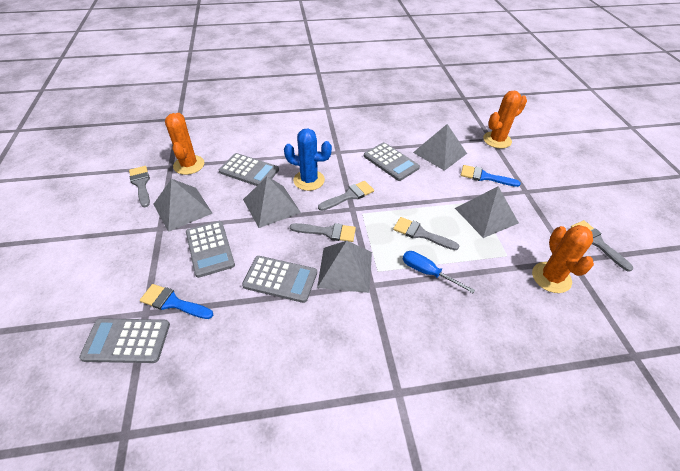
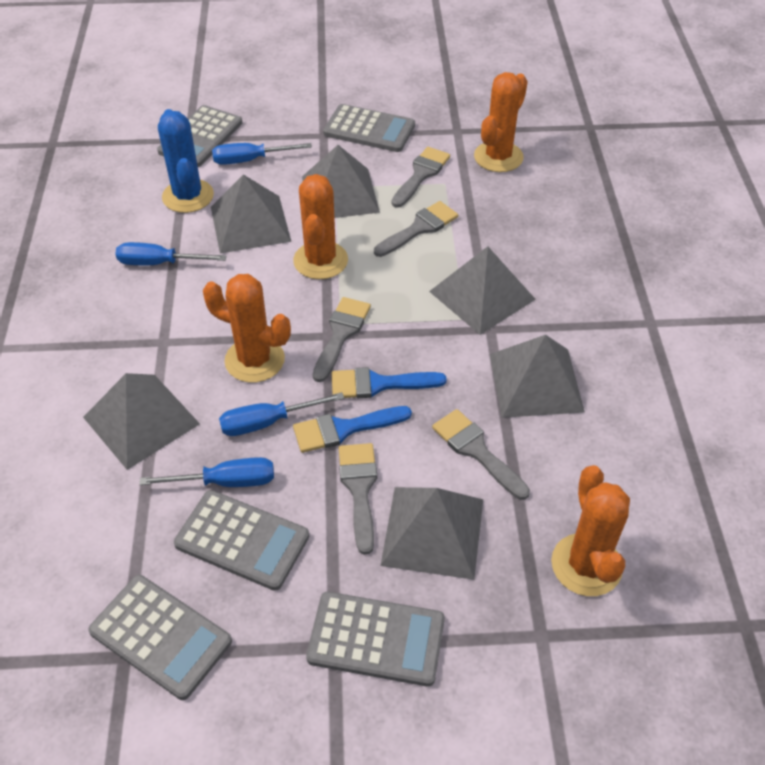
blue screwdriver: [403,251,475,293] = 1 -> [115,242,227,265] [139,457,274,487] [212,143,312,165] [219,392,344,436] = 4
grey pyramid: [153,179,213,232] [243,176,301,228] [317,241,372,293] [413,124,467,171] [455,186,519,238] = 5 -> [83,373,200,470] [211,174,291,253] [302,145,380,218] [380,487,483,580] [429,246,536,335] [490,335,585,418] = 6
orange cactus: [165,113,204,175] [483,90,527,149] [532,225,594,293] = 3 -> [203,274,291,383] [293,174,348,279] [474,72,528,172] [551,465,630,596] = 4

